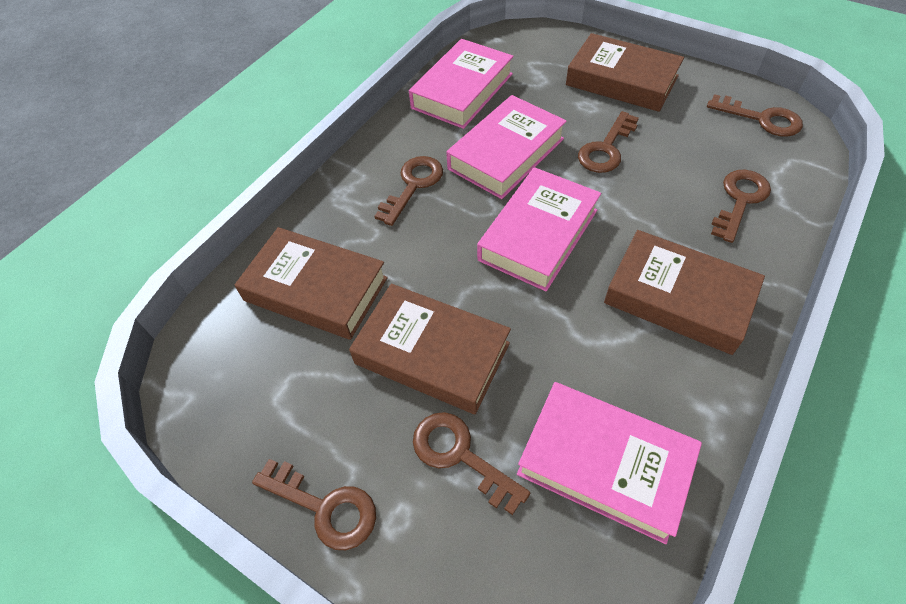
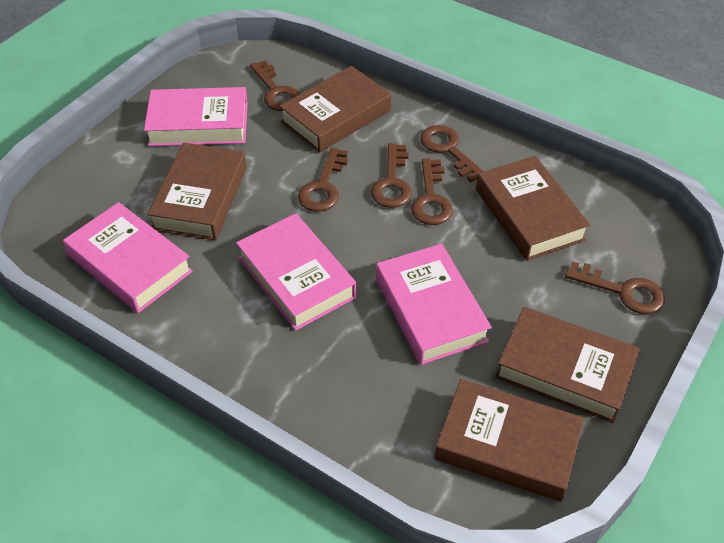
brown book: [235,227,388,340] [349,284,511,414] [566,33,684,112] [604,230,765,355] = 4 -> [147,143,247,240] [279,66,391,153] [435,379,584,502] [476,156,590,261] [495,307,640,423] = 5

